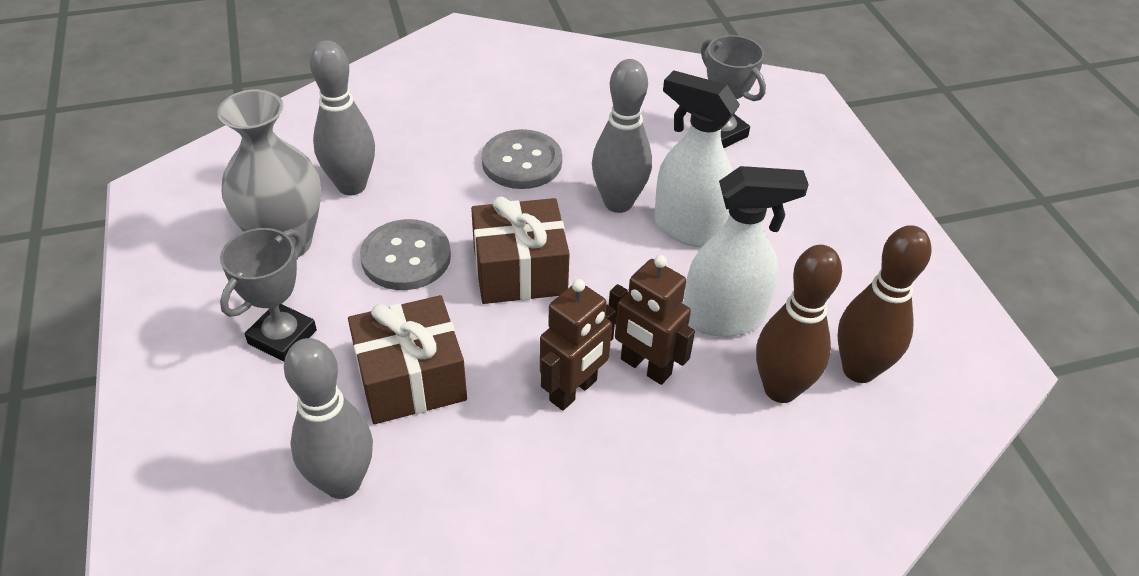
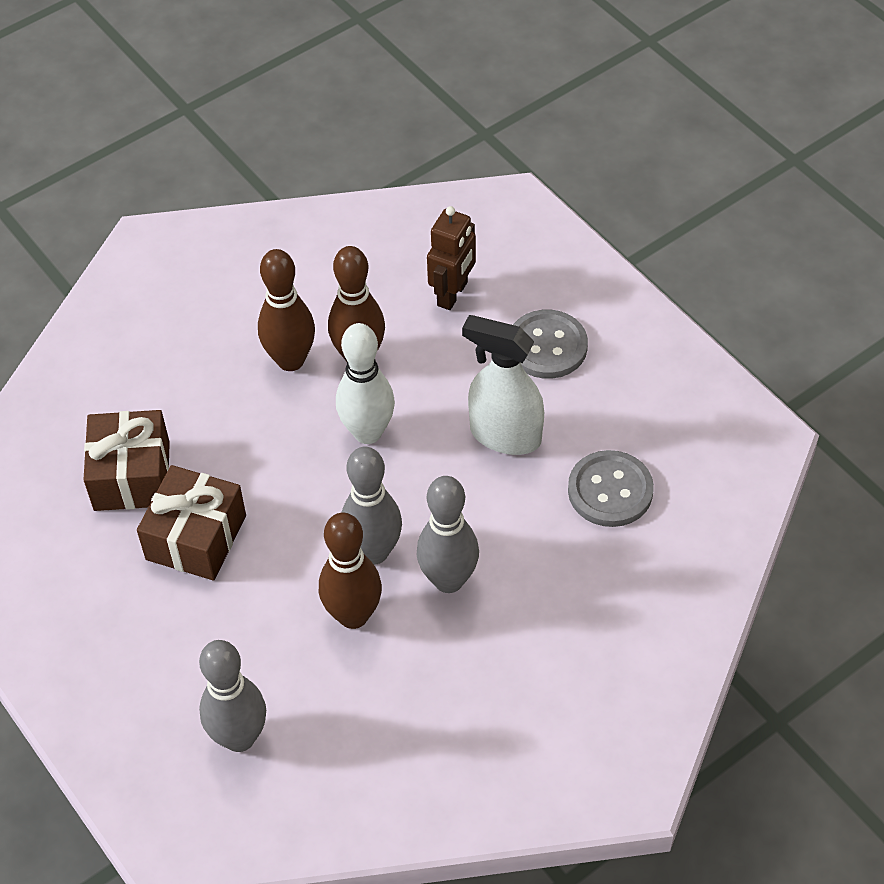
brown bowling pin: [756,245,842,403] [837,225,931,383] = 2 -> [258,249,315,371] [319,513,382,629] [328,246,385,362] = 3
brown robot: [540,279,616,410] [609,255,695,385] = 2 -> [427,206,476,310] = 1
grey trophy: [220,228,317,362] [701,35,766,148] = 2 -> none = 0
grey vase: [217,89,321,257] = 1 -> none = 0
white bowling pin: none = 0 -> [336,323,395,444] = 1
white spray bottle: [654,70,740,247] [684,166,809,337] = 2 -> [462,315,544,455] = 1

